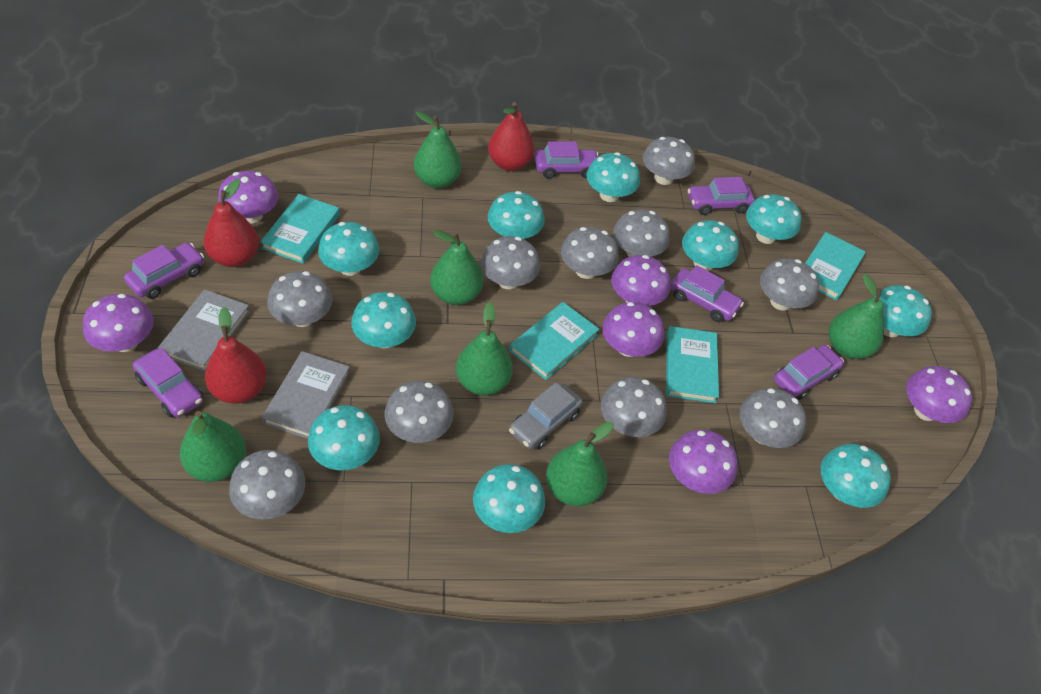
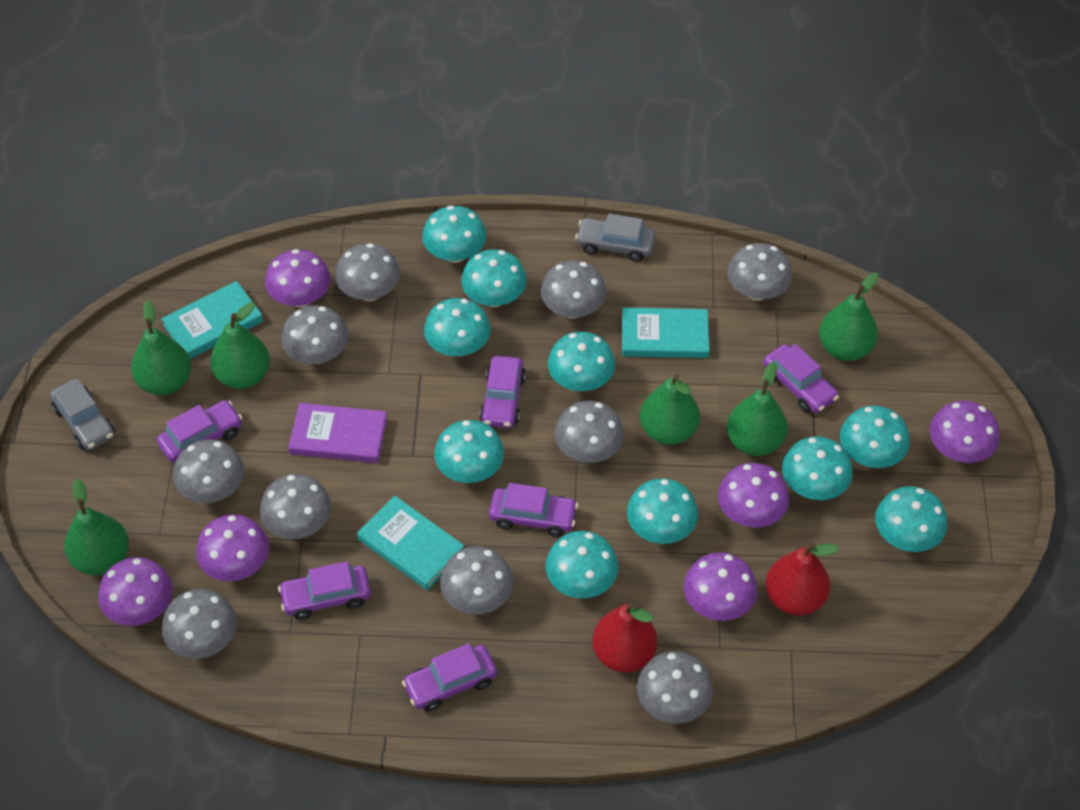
grey book: [157,289,250,372] [262,351,350,439] = 2 -> none = 0
grey car: [509,382,583,450] = 1 -> [50,379,115,450] [575,214,656,262] = 2
purple book: none = 0 -> [288,403,387,463] = 1
red pear: [203,179,259,267] [205,307,267,404] [488,102,534,171] = 3 -> [592,603,658,673] [766,543,839,616] = 2
turquoise book: [260,194,340,264] [509,302,600,380] [666,326,719,403] [805,232,866,301] = 4 -> [162,281,263,359] [357,496,464,590] [622,308,709,358] = 3

